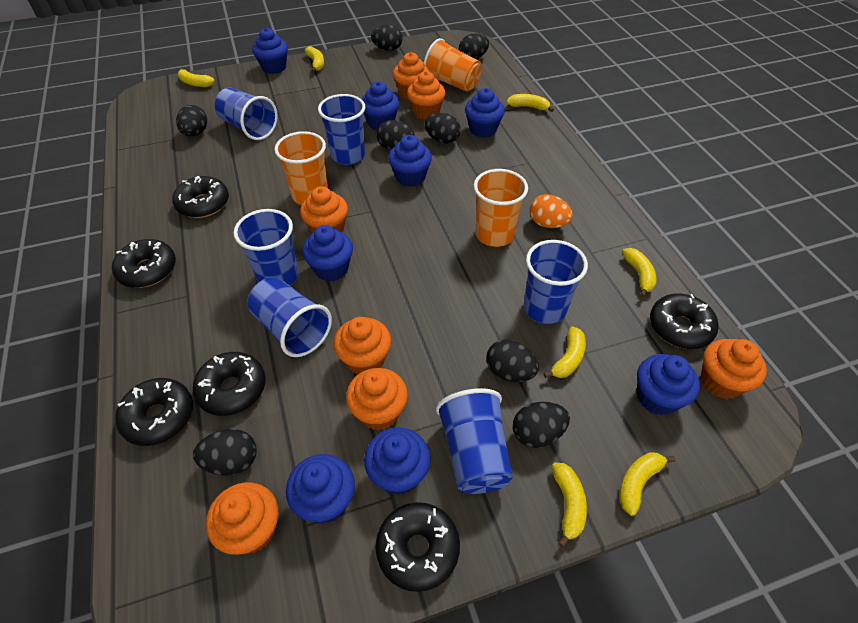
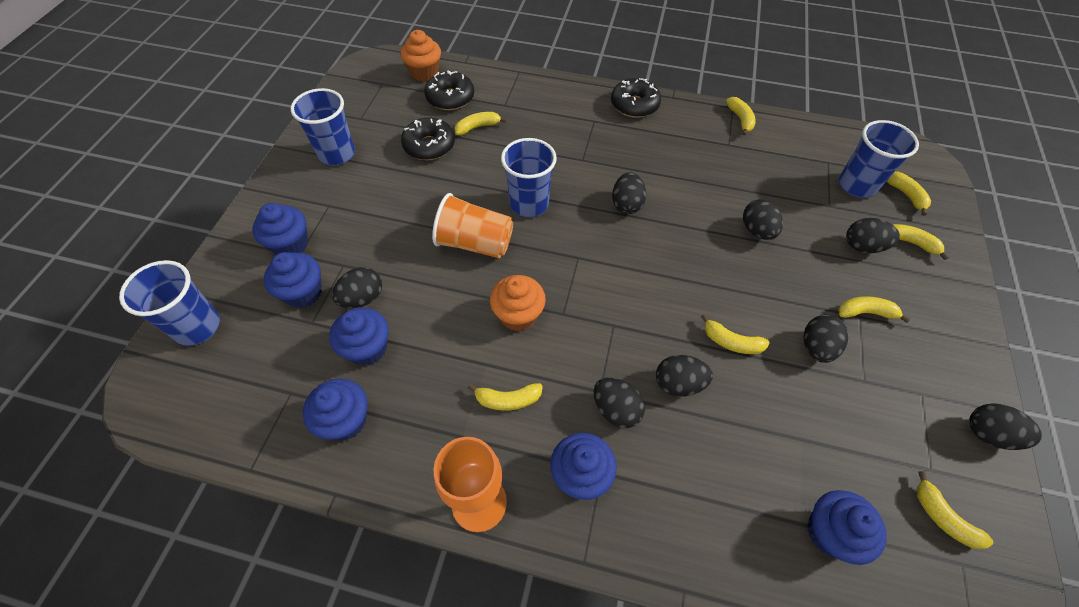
black donut: [112,239,176,288] [115,378,193,446] [172,176,229,218] [193,352,266,416] [375,502,460,592] [650,293,719,349] = 6 -> [401,118,455,160] [424,70,474,110] [611,78,661,118] = 3
blue cup: [215,88,278,140] [234,209,299,286] [247,277,332,357] [318,94,365,165] [436,388,513,494] [524,240,588,324] = 6 -> [119,260,220,346] [291,88,355,166] [501,138,557,217] [839,120,919,198] = 4
blue cupcake: [252,28,288,74] [286,454,355,524] [302,225,353,281] [361,81,399,130] [364,427,431,495] [388,135,432,187] [465,88,505,138] [637,354,700,415] = 8 -> [252,203,308,255] [264,252,322,308] [303,379,367,441] [329,308,389,366] [550,433,617,500] [807,490,887,565] = 6
orange cup: [274,131,328,205] [424,38,482,92] [474,169,528,247] = 3 -> [432,193,513,258] = 1
orange cupcake: [206,482,278,555] [300,186,348,233] [334,317,391,375] [346,368,408,431] [393,52,429,100] [407,71,445,120] [701,339,767,399] = 7 -> [400,30,441,82] [490,275,546,331] = 2
orange egg: [530,194,573,228] = 1 -> none = 0
orange goblet: none = 0 -> [434,437,507,532] = 1
yellow banana: [178,68,215,87] [305,46,324,72] [506,94,554,112] [543,326,586,378] [551,463,587,547] [619,452,676,516] [622,248,657,297] = 7 -> [454,112,507,135] [468,383,543,411] [701,314,769,354] [726,97,756,136] [838,296,910,323] [887,171,931,216] [892,224,949,260] [917,471,993,549] = 8

